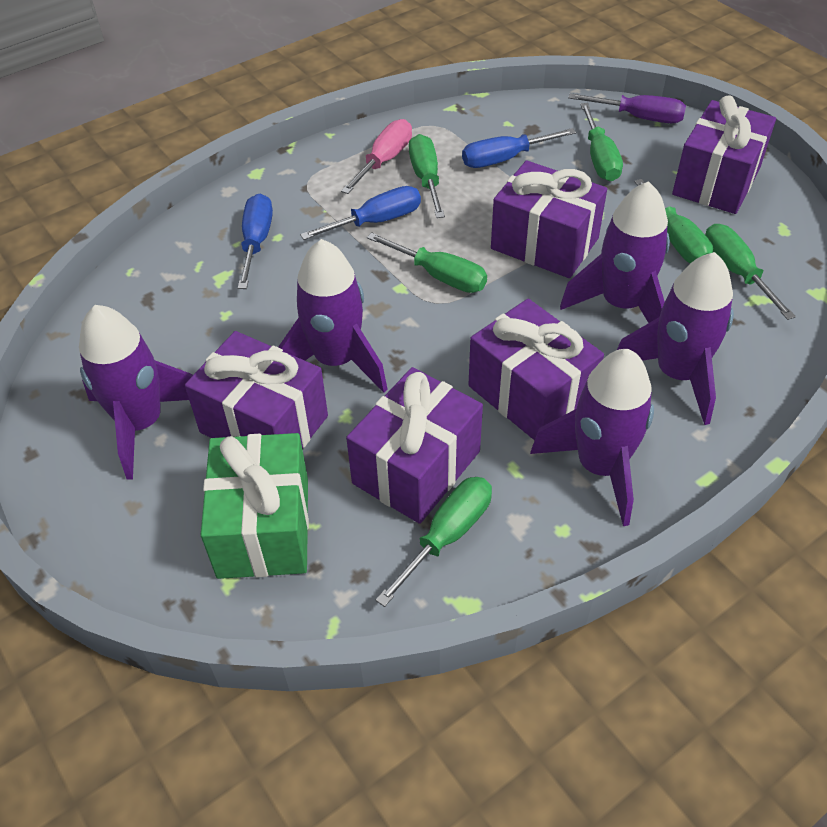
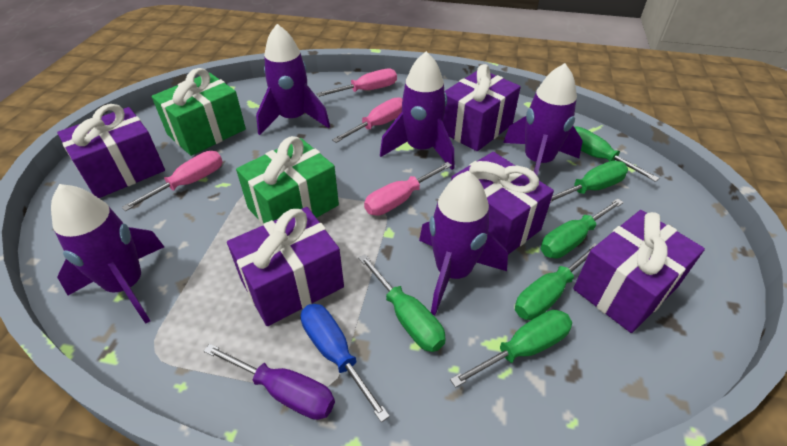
blue screwdriver: [238,194,273,289] [300,186,421,240] [462,128,576,168] = 3 -> [301,304,390,422] = 1
green gift: [201,433,309,579] = 1 -> [152,68,246,156] [236,136,339,225] = 2
pink screwdriver: [341,119,412,194] = 1 -> [122,151,223,211] [316,68,397,97] [332,97,403,143] [364,162,452,216] = 4

